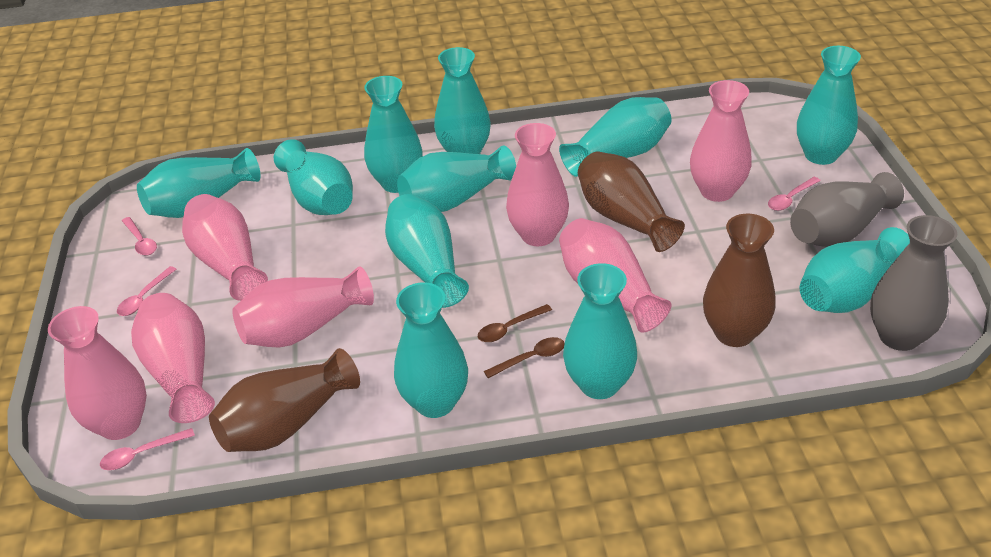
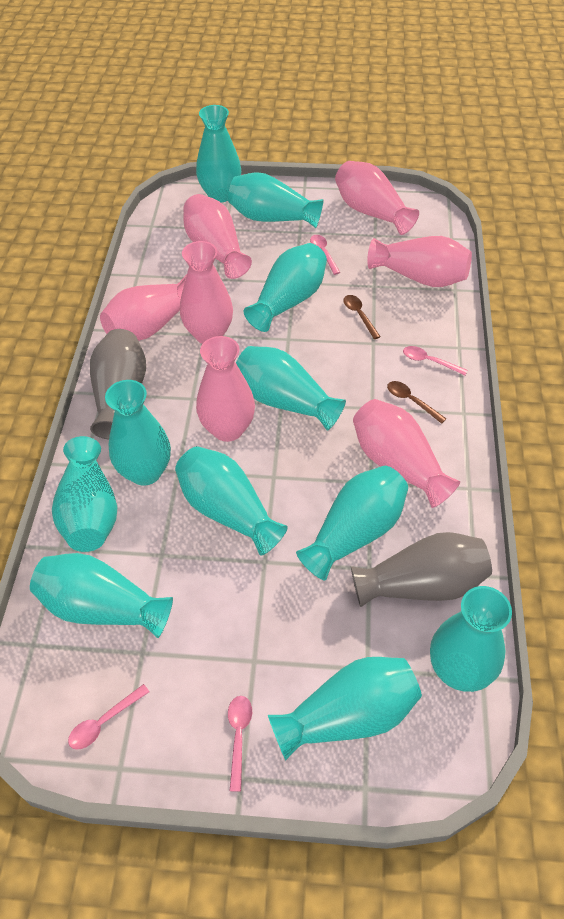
brown vase: [209,348,360,452] [578,152,685,252] [703,214,775,347] = 3 -> none = 0

